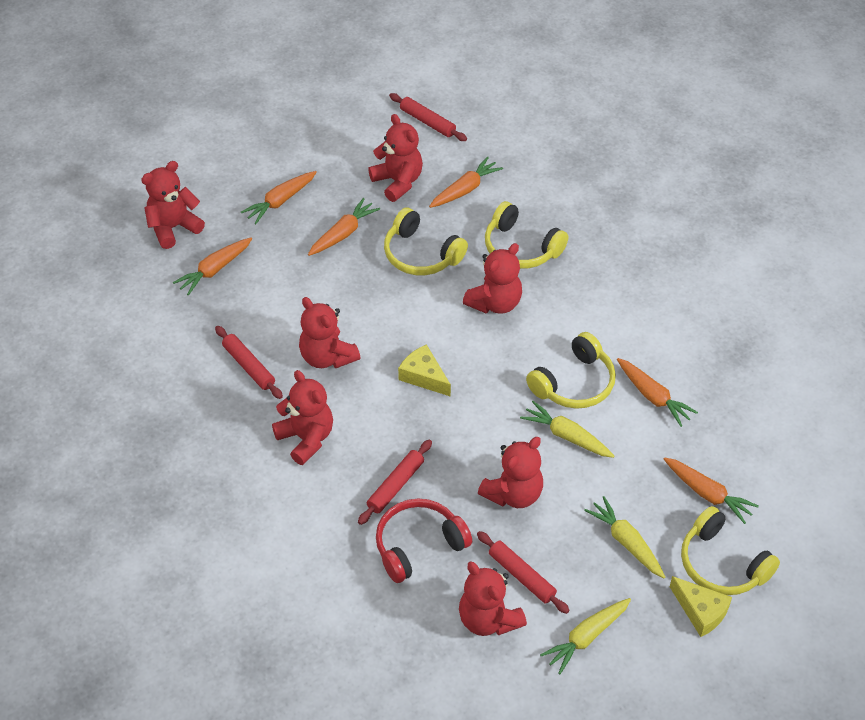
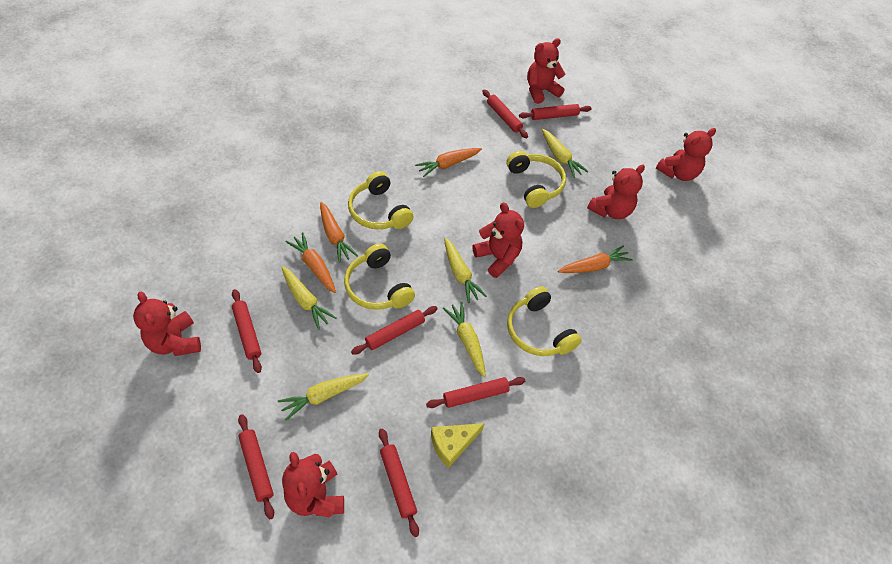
orange carrot: [173,237,252,296] [241,171,317,224] [308,198,380,256] [429,156,503,208] [617,358,698,427] [664,457,759,524] = 6 -> [285,232,336,293] [320,202,358,263] [415,148,482,177] [558,245,633,273] = 4
red headphones: [376,499,472,583] = 1 -> none = 0
red rolling pin: [215,326,283,399] [358,440,432,525] [389,93,467,141] [477,531,570,614] = 4 -> [232,289,262,373] [238,414,274,520] [351,306,437,355] [379,428,419,537] [426,377,525,408] [483,90,528,138] [519,104,592,120] = 7
red teddy bear: [141,161,205,249] [272,370,333,465] [299,297,361,368] [368,114,423,202] [459,562,527,636] [463,243,522,314] [478,437,543,508] = 7 -> [133,291,201,356] [282,452,344,517] [472,202,524,278] [527,38,566,104] [587,164,645,219] [656,128,716,181] = 6
yellow carrot: [520,401,614,458] [540,598,631,674] [584,496,665,578] = 3 -> [278,373,369,421] [281,266,336,330] [443,302,486,377] [444,238,487,303] [542,129,589,178] = 5
yellow cheese: [398,344,451,397] [670,576,732,637] = 2 -> [431,423,485,468] = 1

